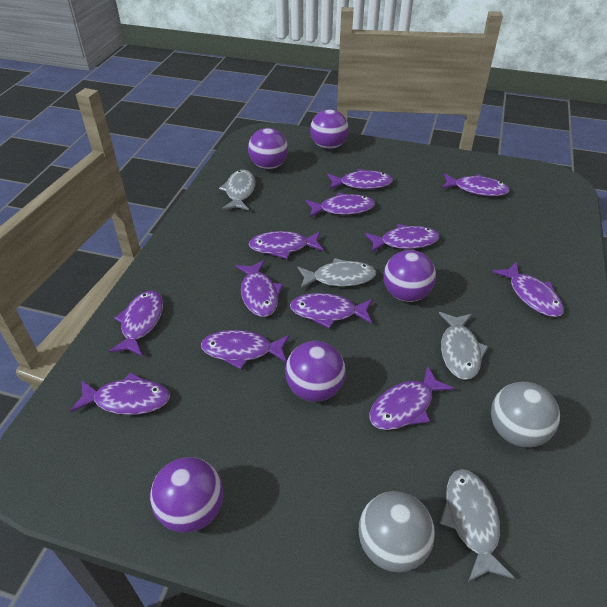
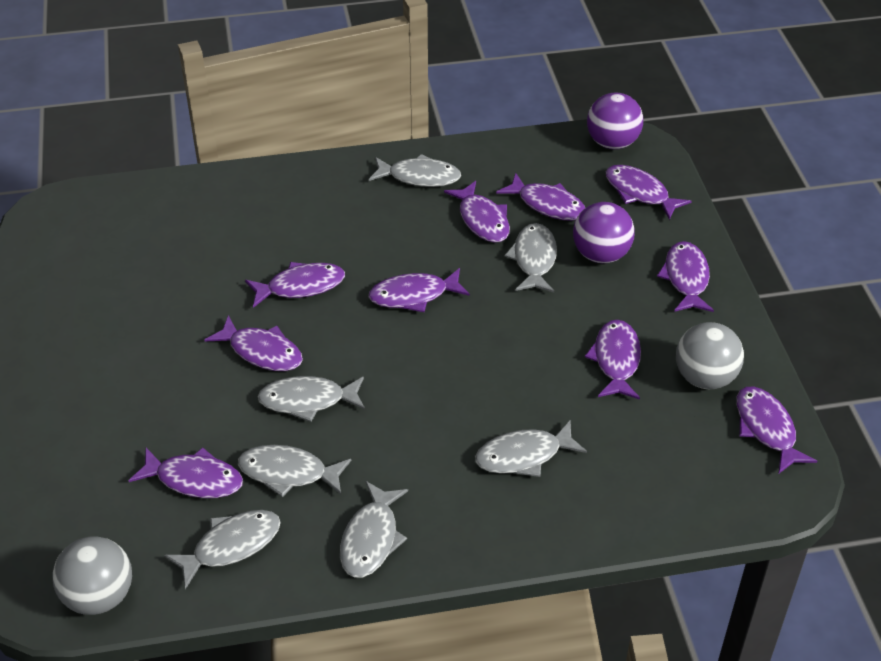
grey fish: [219,169,255,210] [298,258,376,289] [439,312,489,380] [440,469,515,582] = 4 -> [164,510,281,589] [238,445,351,497] [258,376,365,422] [340,481,408,578] [369,154,461,187] [475,421,587,477] [505,223,557,293] = 7
purple ball: [150,457,224,533] [248,128,288,169] [285,341,346,402] [310,109,349,149] [383,250,436,302] = 5 -> [573,202,635,263] [587,93,643,149] = 2
purple fish: [70,372,170,415] [109,291,163,356] [201,330,290,369] [235,260,283,317] [249,231,324,259] [290,293,373,328] [306,193,375,217] [327,169,393,190] [365,224,439,252] [370,365,454,430] [441,173,510,196] [492,262,564,317] = 12 -> [128,447,243,498] [204,315,303,371] [245,262,345,308] [369,268,470,312] [444,181,510,243] [496,173,585,221] [585,320,641,400] [606,165,692,220] [657,241,714,312] [736,386,817,474] = 10

